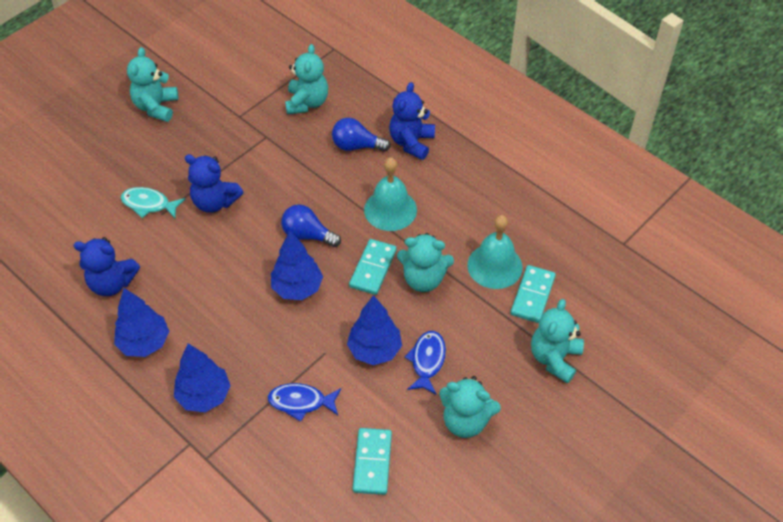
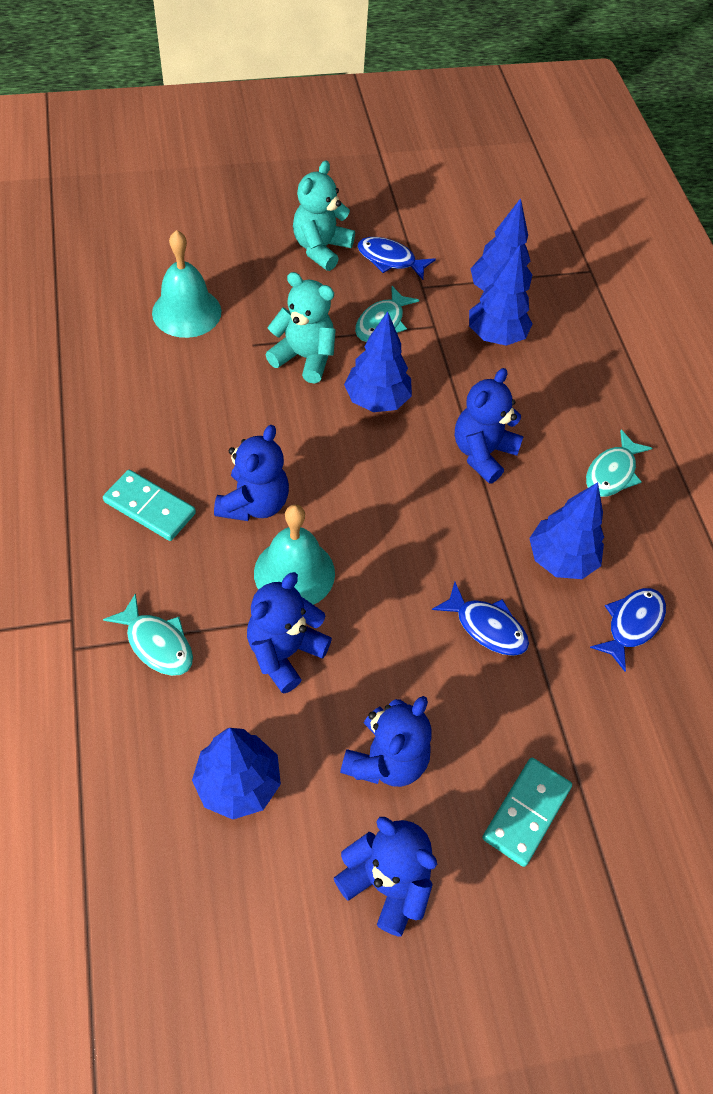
blue fish: [268,383,341,422] [404,331,446,395] = 2 -> [357,237,436,280] [432,582,529,656] [590,588,666,672] = 3
blue light bulb: [281,204,341,247] [332,118,390,152] = 2 -> none = 0
blue teddy bear: [73,237,140,296] [185,154,243,213] [389,82,435,160] = 3 -> [214,425,289,521] [247,572,332,694] [334,817,437,937] [340,696,432,787] [455,368,524,484] = 5
blue tree: [114,288,169,357] [174,343,231,412] [271,231,323,300] [347,295,402,365] = 4 -> [192,728,281,819] [344,311,412,412] [469,245,532,346] [470,198,532,291] [529,482,604,579] = 5
turquoise domino: [349,239,397,295] [353,428,392,495] [510,265,556,323] = 3 -> [103,470,196,541] [482,758,572,867] = 2
turquoise fish: [121,187,185,218] = 1 -> [103,593,193,676] [355,286,419,342] [586,430,652,497] = 3
turquoise teddy bear: [127,47,178,122] [285,44,328,114] [397,233,454,292] [439,376,501,438] [531,299,584,384] = 5 -> [265,272,336,384] [293,161,355,271] = 2

